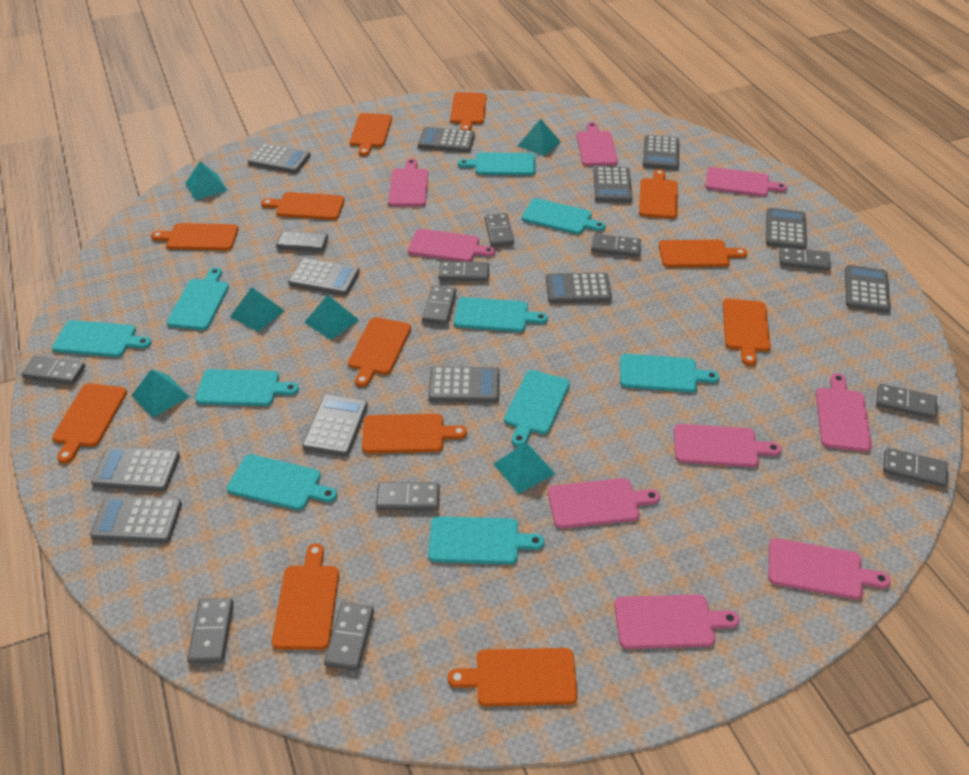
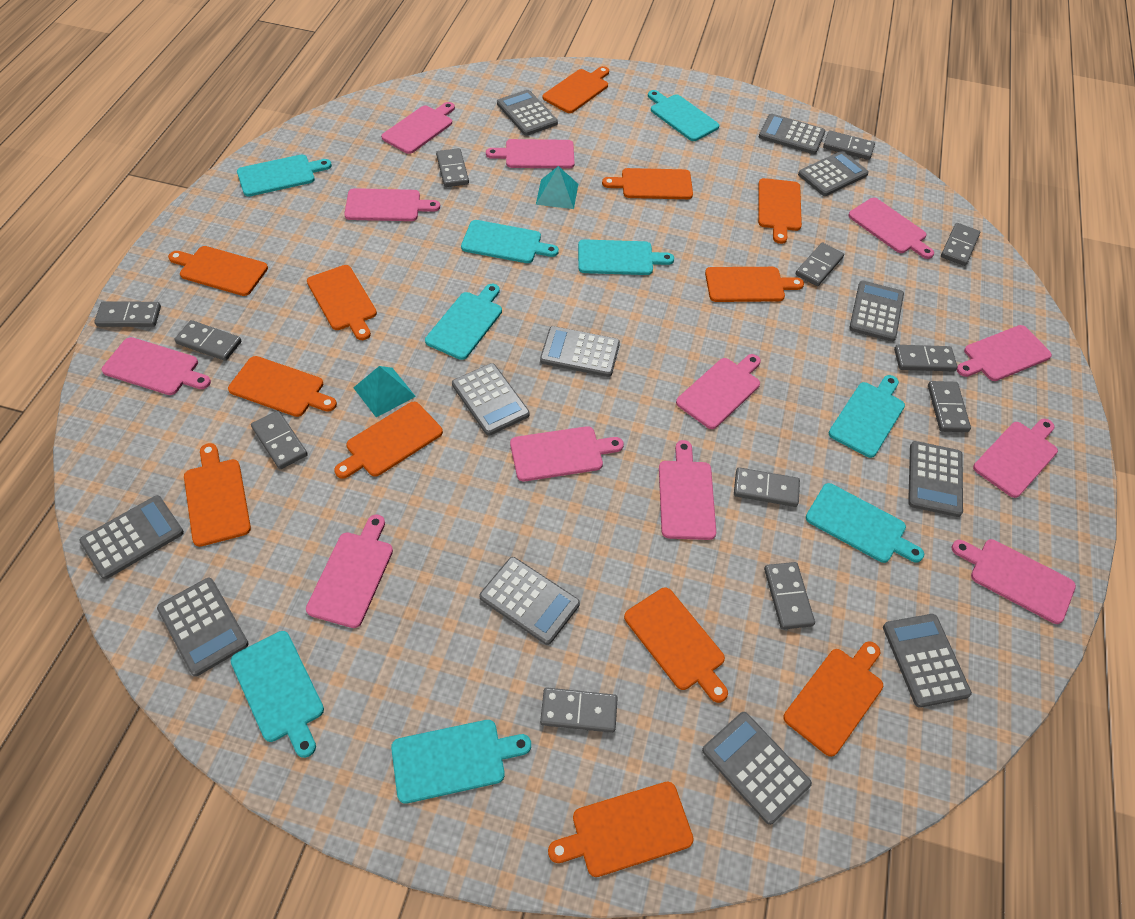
pink cutting board: [388,159,428,207] [408,229,495,262] [548,478,660,529] [577,122,618,166] [614,594,739,649] [674,424,782,467] [705,167,787,197] [768,538,891,599] [816,373,872,452] = 9 -> [101,337,211,395] [306,514,393,628] [344,188,440,221] [381,102,455,154] [486,139,575,169] [510,426,624,481] [659,440,716,540] [676,354,761,429] [848,198,934,259] [951,539,1076,624] [956,325,1052,381] [973,419,1058,498] = 12
turquoise cutting board: [52,320,151,357] [167,267,229,330] [195,369,299,406] [227,454,337,510] [428,516,544,565] [454,297,548,332] [458,152,536,175] [504,370,570,447] [522,198,606,234] [620,354,720,393] = 10 -> [231,631,324,758] [237,155,332,197] [391,720,531,804] [425,284,502,360] [461,220,559,263] [578,239,674,275] [648,90,719,141] [806,483,924,563] [829,375,905,458] = 9
turquoise pyramid: [131,369,190,418] [185,161,228,200] [230,287,285,332] [304,295,359,340] [493,442,555,493] [518,119,561,156] = 6 -> [353,366,416,417] [536,166,578,209] = 2

